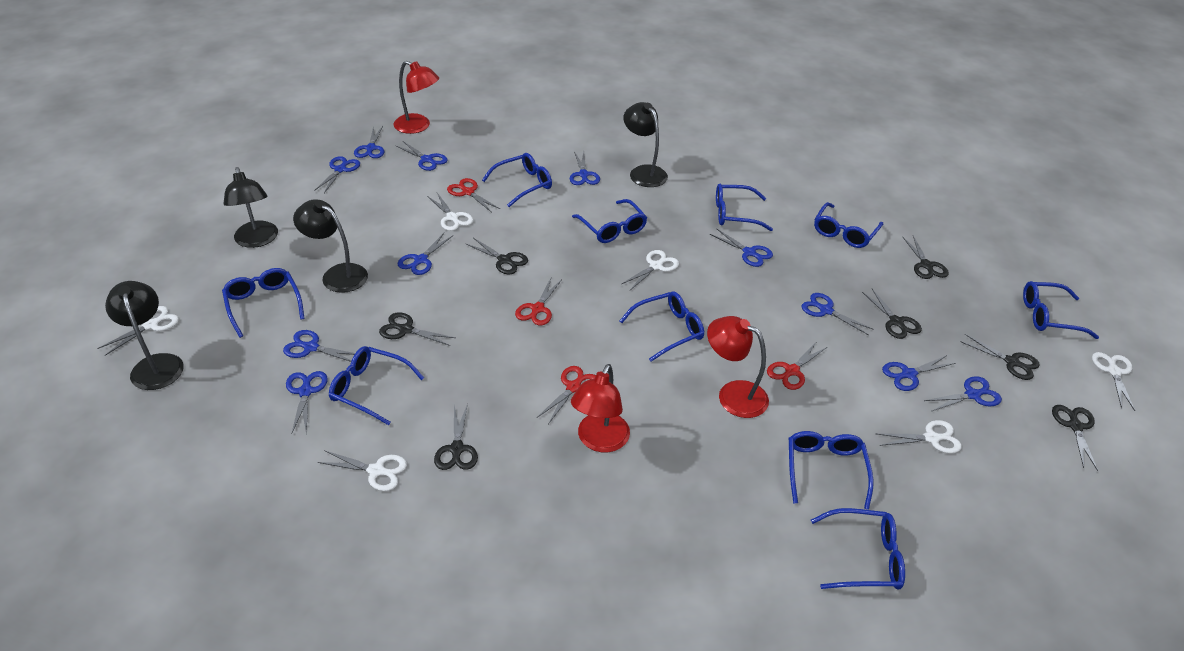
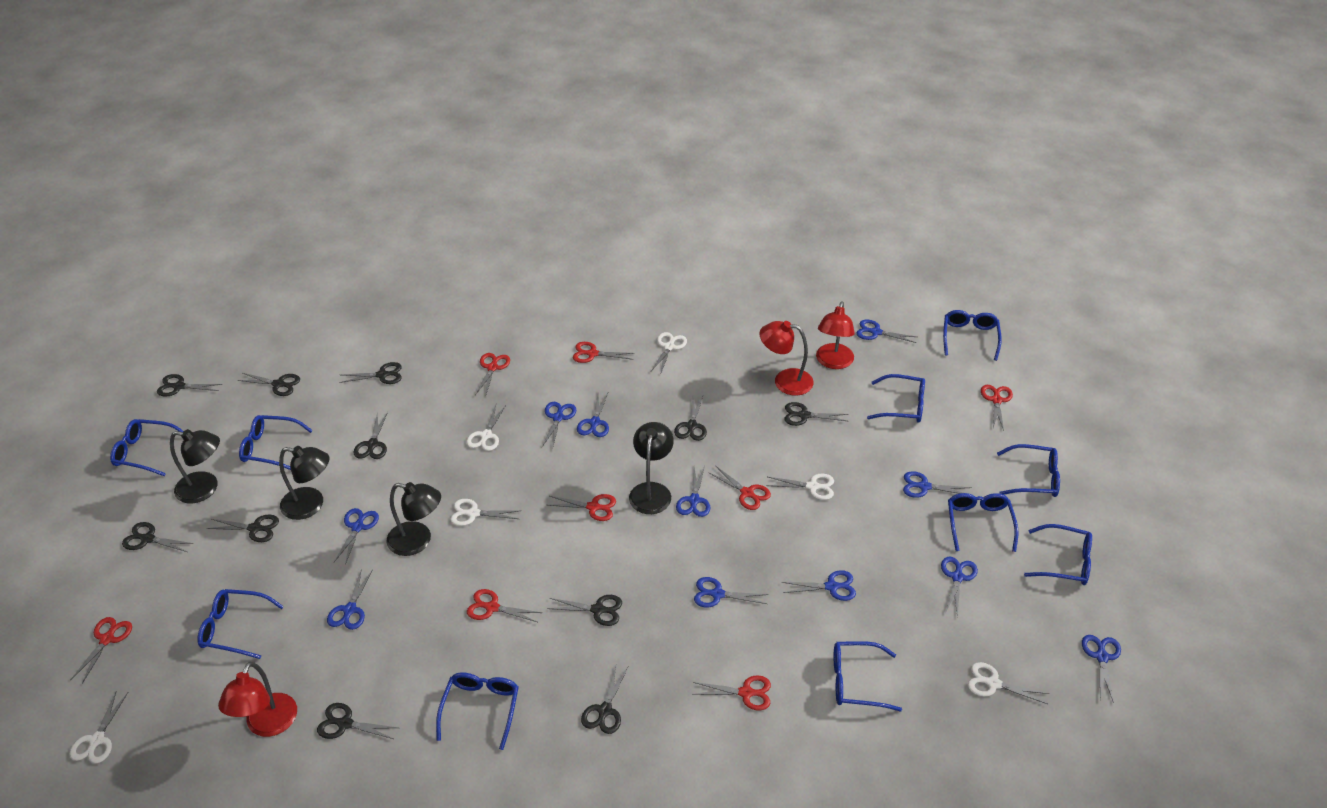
black scissors: [379,313,455,346] [434,403,478,470] [466,238,528,274] [862,289,922,339] [903,236,949,279] [960,334,1040,380] [1052,405,1098,471] = 7 -> [122,522,194,552] [157,374,223,397] [207,514,279,542] [237,373,300,396] [317,703,398,739] [339,362,402,384] [353,412,388,459] [547,595,622,626] [581,666,628,734] [674,396,707,441] [784,402,849,426] = 11
red scissors: [447,178,500,212] [515,276,562,325] [537,366,596,424] [767,341,827,390] = 4 -> [70,617,132,684] [467,589,542,622] [475,353,510,397] [548,494,616,521] [573,342,635,363] [693,675,771,710] [708,466,771,510] [981,385,1013,431] = 8

